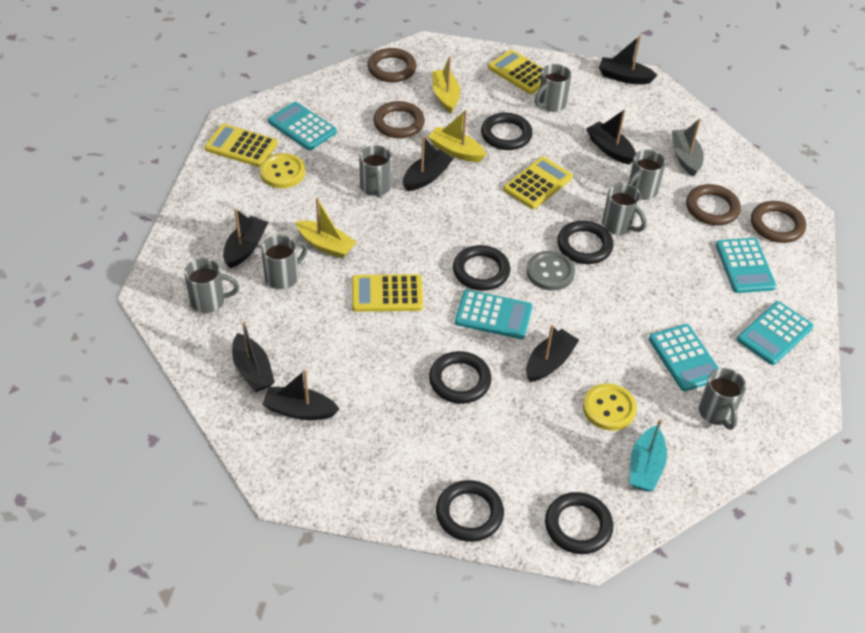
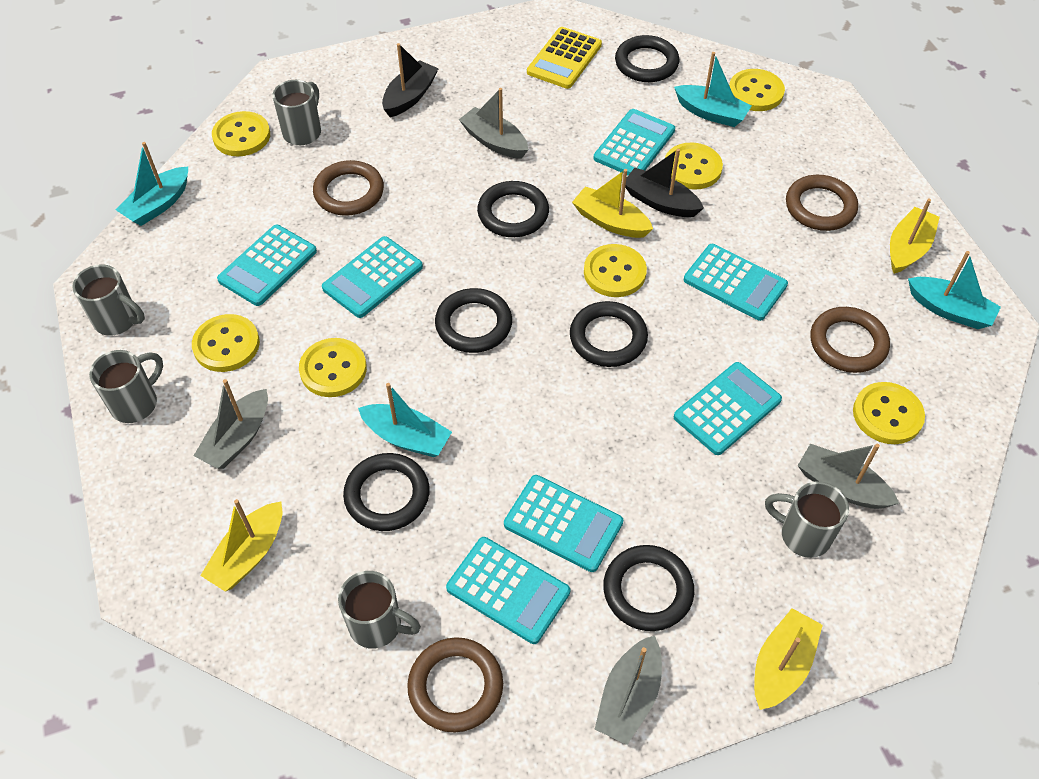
black boat: [223,209,268,268] [232,321,275,392] [262,370,339,420] [403,136,454,191] [526,325,579,382] [586,109,636,165] [599,35,657,84] = 7 -> [382,43,439,117] [625,148,704,217] = 2
grey boat: [672,119,704,176] = 1 -> [194,379,268,469] [459,88,528,159] [595,635,662,745] [798,444,899,509] = 4
grey button: [527,251,575,291] = 1 -> none = 0
grey mug: [184,258,239,313] [261,235,308,289] [359,145,392,197] [535,64,572,112] [602,183,647,235] [628,149,666,200] [699,368,746,430] = 7 -> [72,264,145,336] [89,350,163,423] [272,80,321,145] [338,571,421,649] [765,481,849,558] = 5
turquoise boat: [630,419,667,492] = 1 -> [116,142,188,226] [358,383,452,457] [674,52,751,127] [908,251,1001,329] = 4
turquoise calculator: [268,102,337,150] [455,290,532,339] [649,324,719,391] [716,238,776,293] [737,301,814,365] = 5 -> [217,225,317,306] [322,236,423,318] [446,537,570,644] [504,475,623,572] [594,109,675,175] [674,362,782,455] [684,244,788,321] = 7
yellow boat: [296,198,356,259] [428,110,486,162] [432,57,460,113] = 3 -> [200,499,283,592] [572,169,653,238] [754,608,823,710] [890,199,940,274] = 4
yellow button: [260,153,305,188] [583,383,637,431] = 2 -> [192,314,260,372] [212,111,270,156] [299,338,367,397] [584,244,647,297] [665,142,723,190] [729,69,785,111] [853,382,925,444] = 7
yellow calculator: [205,124,278,167] [352,274,423,312] [488,50,543,94] [503,157,573,209] = 4 -> [527,27,602,89] = 1

